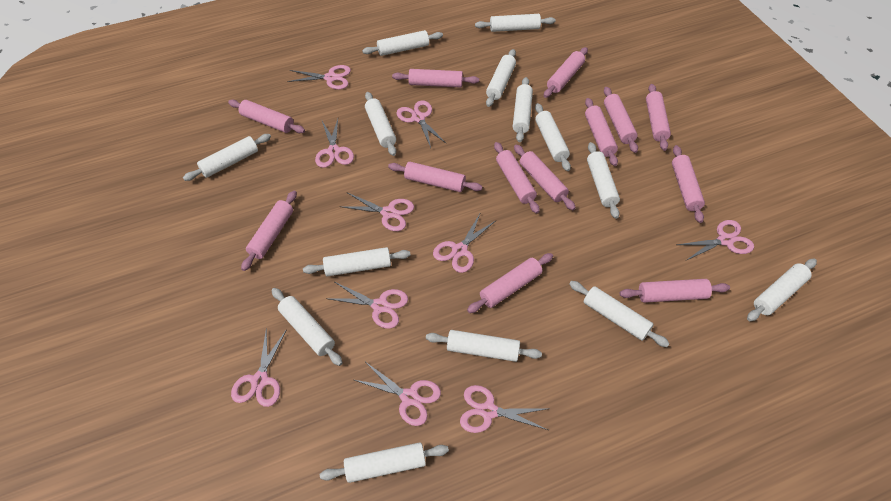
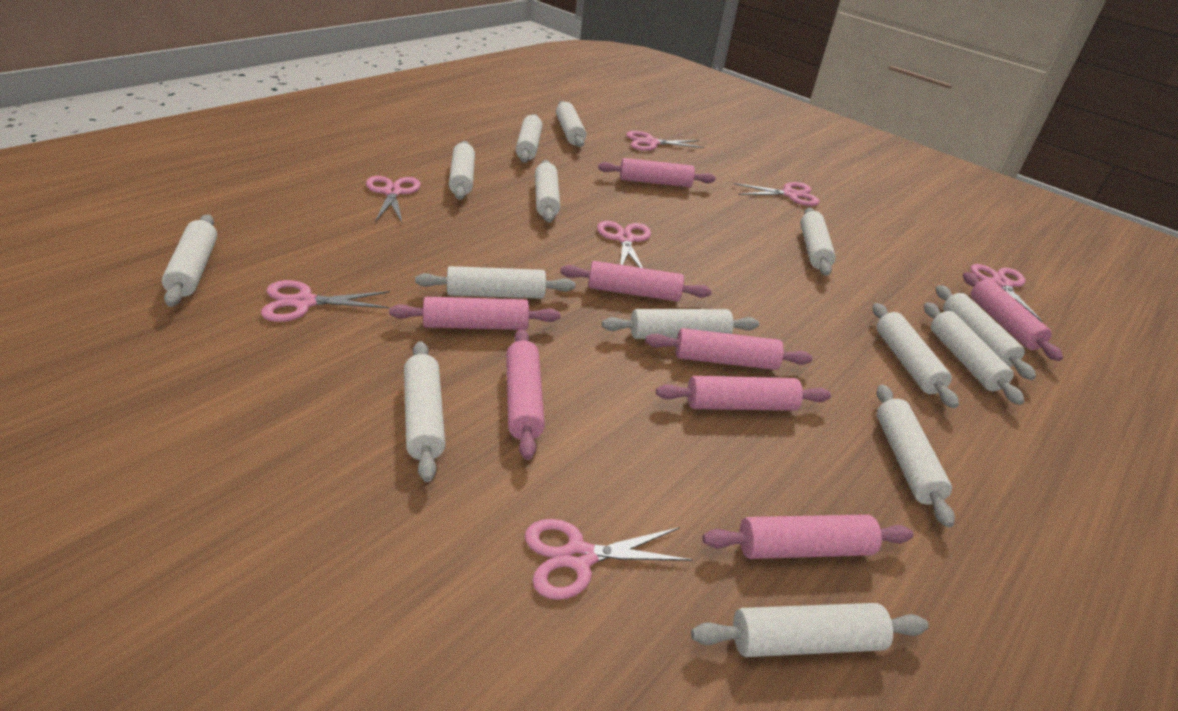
pink rolling pin: [228,100,305,133] [241,191,297,271] [388,162,482,192] [392,69,479,88] [467,253,553,313] [494,142,540,214] [514,145,576,210] [544,47,588,98] [585,98,618,166] [604,87,638,153] [620,279,730,303] [646,84,671,151] [672,145,705,223] = 13 -> [389,297,561,330] [506,329,545,460] [560,261,712,302] [598,158,716,187] [645,328,813,370] [656,376,831,411] [702,515,913,559] [963,272,1063,361] = 8
pink scissors: [231,327,287,407] [287,65,351,89] [315,119,354,168] [326,282,408,329] [339,193,414,231] [354,362,441,426] [397,101,447,148] [433,212,495,273] [460,385,548,433] [677,220,754,260] = 10 -> [261,280,390,322] [366,176,421,224] [525,519,693,600] [597,221,651,268] [626,131,704,151] [734,182,820,206] [971,264,1043,322] = 7

